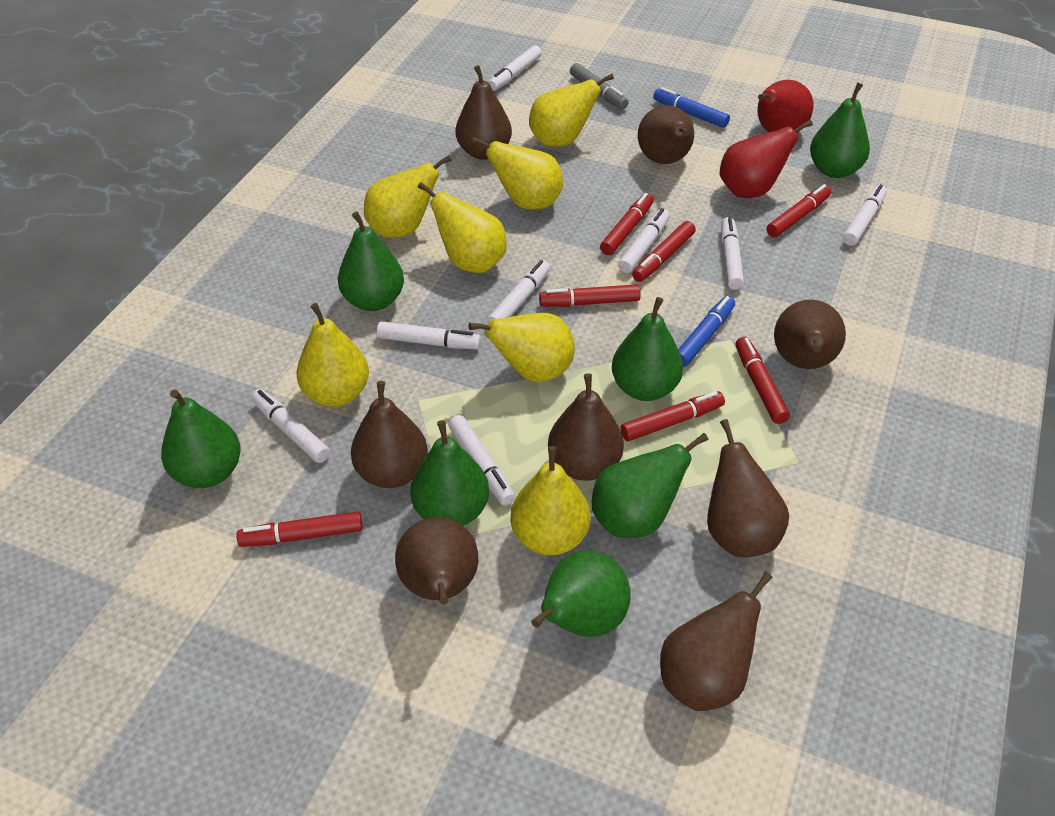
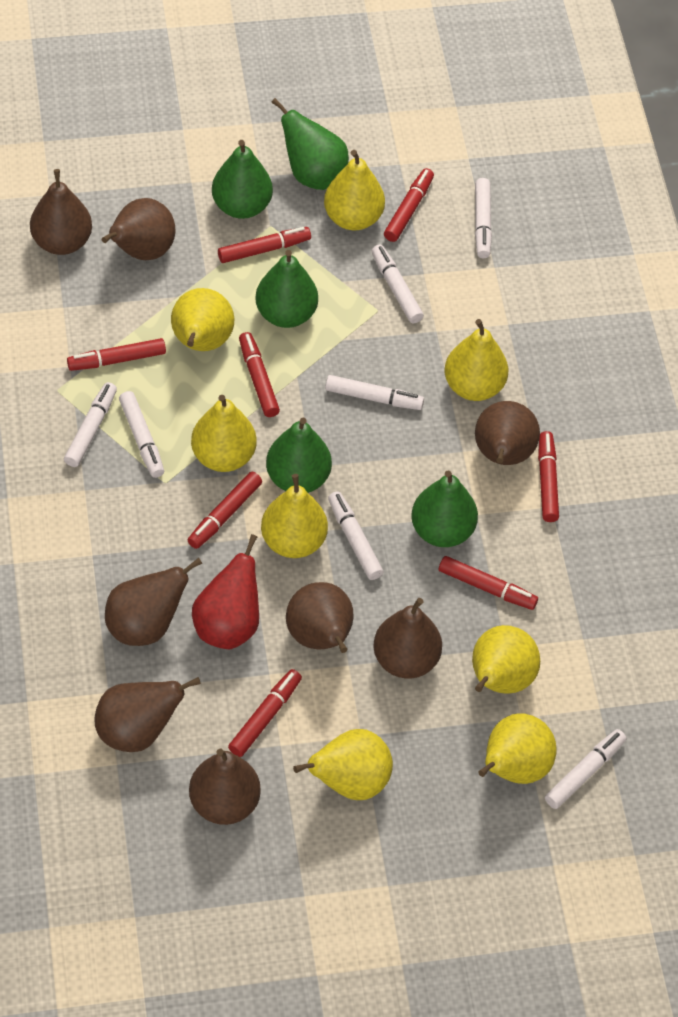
blue marker: [653,87,730,128] [678,296,735,367] = 2 -> none = 0
green pear: [161,389,241,488] [338,211,404,311] [410,420,489,526] [531,550,631,637] [592,433,708,538] [612,297,683,401] [810,83,870,178] = 7 -> [212,140,273,219] [255,250,318,328] [266,418,332,493] [271,98,349,190] [411,470,478,547] = 5
grey marker: [570,63,629,109] = 1 -> none = 0
red marker: [236,511,362,547] [539,284,641,307] [600,193,654,255] [621,391,725,441] [632,221,696,282] [736,337,790,424] [766,184,831,238] = 7 -> [67,338,166,371] [188,472,262,549] [218,227,311,263] [228,669,302,757] [239,332,280,417] [384,168,434,242] [439,556,538,610] [538,431,559,522] = 8
red pear: [720,120,813,198] [758,80,813,133] = 2 -> [192,534,259,649] = 1
white marker: [251,389,330,463] [377,321,481,349] [448,415,515,506] [487,260,550,323] [488,45,542,91] [618,208,670,273] [721,217,744,290] [843,184,887,246] = 8 -> [64,382,117,467] [119,391,164,478] [325,375,424,410] [328,491,384,580] [371,245,424,324] [475,178,492,258] [545,729,626,809] = 7
yellow pear: [296,303,369,407] [364,155,452,238] [418,182,507,273] [469,313,575,382] [472,137,563,210] [511,446,591,555] [529,74,614,147] = 7 -> [171,288,234,351] [191,395,257,472] [261,474,328,558] [293,729,393,800] [324,150,385,230] [445,319,508,401] [472,625,540,694] [478,713,557,784] = 8

